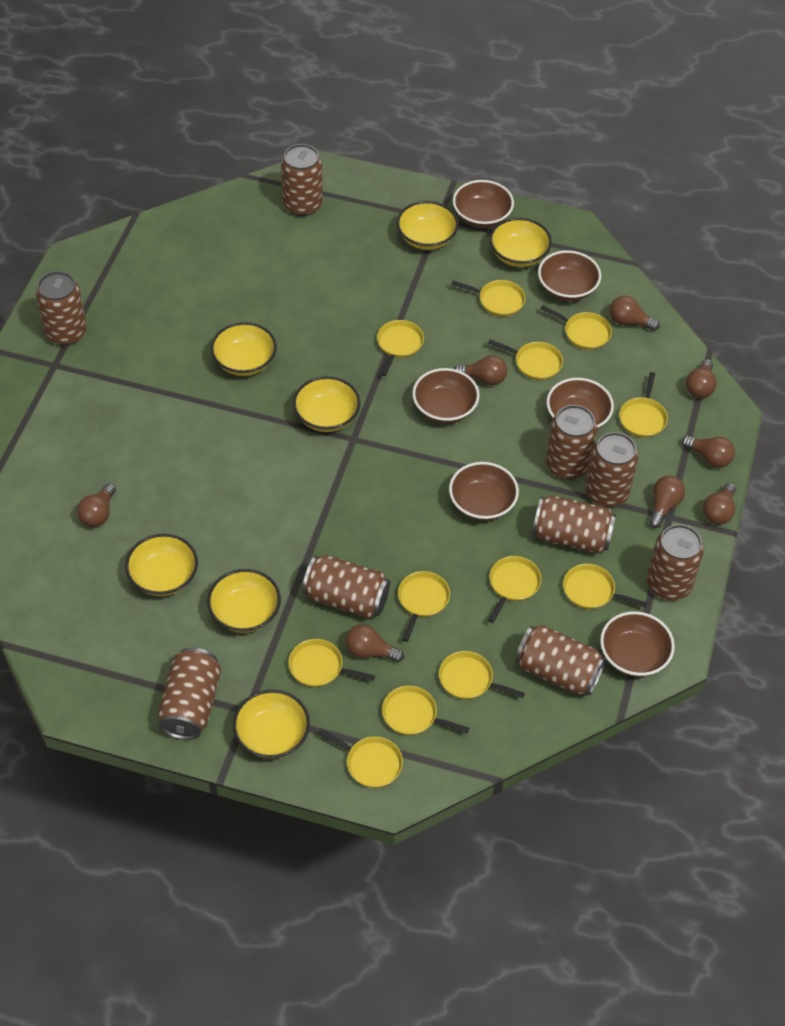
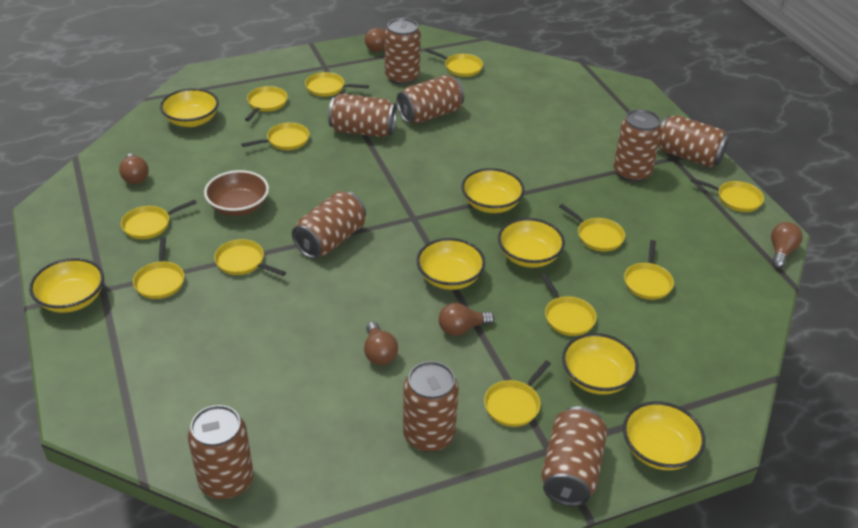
brown bowl: [412,368,480,423] [449,462,519,521] [453,180,514,228] [538,250,601,301] [547,378,614,429] [600,611,675,677] = 6 -> [204,170,269,216] = 1
brown light bulb: [77,483,116,527] [346,624,404,662] [454,355,507,385] [610,296,660,331] [649,475,685,528] [682,436,735,468] [686,359,717,398] [703,483,736,524] = 8 -> [119,153,149,184] [364,322,398,365] [365,28,385,52] [439,303,494,336] [771,222,803,269] = 5

